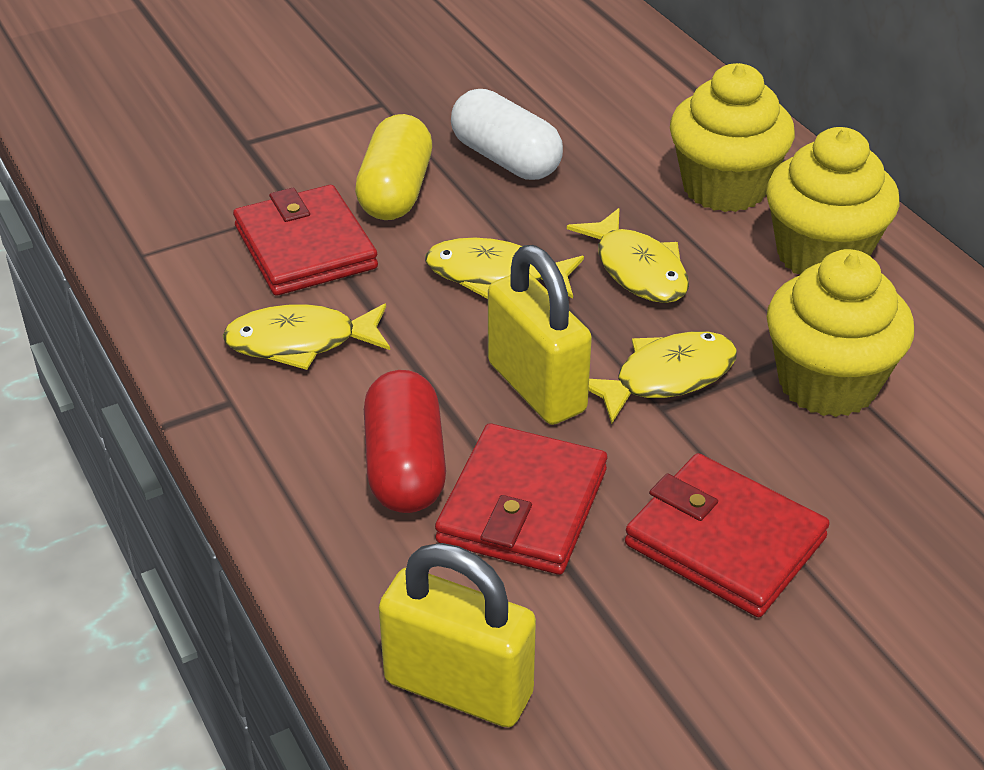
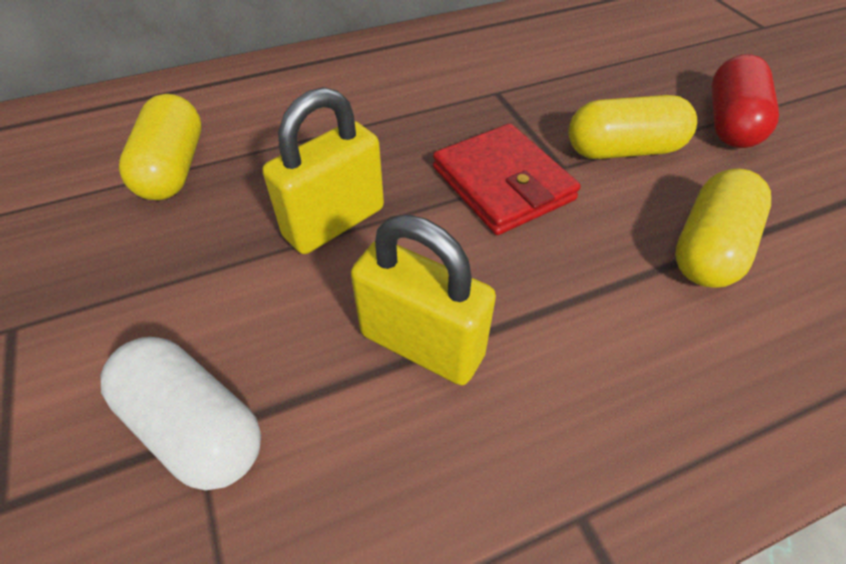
red wallet: [233,185,378,296] [435,423,607,575] [625,453,830,617] = 3 -> [433,123,581,235] = 1
yellow capsule: [355,114,432,220] = 1 -> [119,94,201,200] [568,95,697,159] [675,169,771,288] = 3
yellow cupcake: [670,63,795,212] [766,127,900,274] [767,249,914,417] = 3 -> none = 0
yellow fish: [223,304,390,370] [425,238,584,299] [567,208,689,303] [589,331,737,424] = 4 -> none = 0

